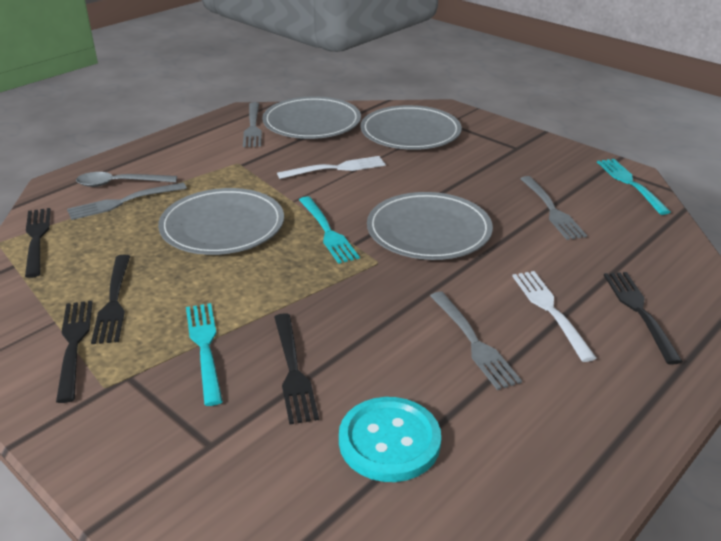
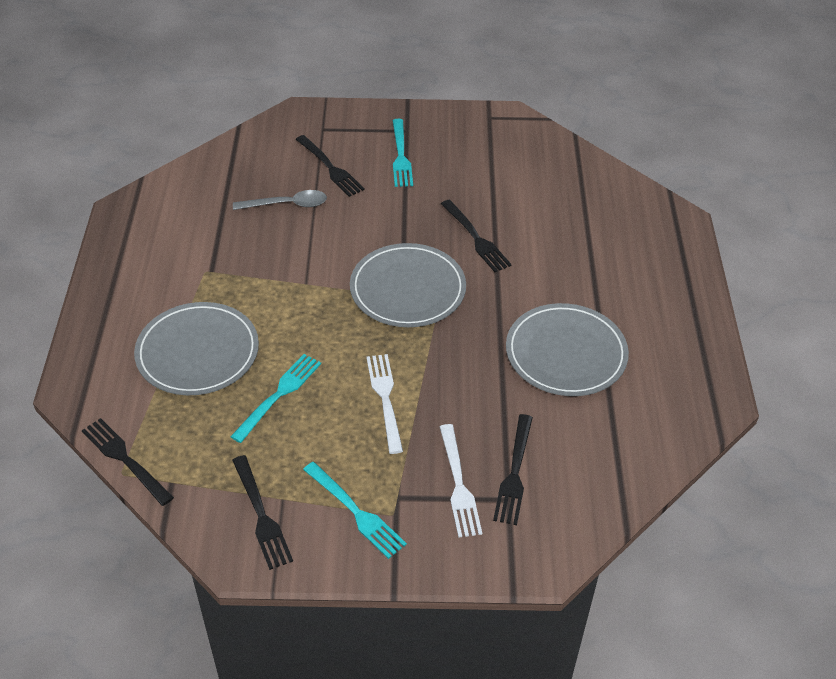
grey fork: [67,183,187,220] [243,102,262,147] [430,291,522,390] [520,176,587,240] = 4 -> none = 0
grey plate: [158,188,284,255] [262,96,361,139] [361,105,462,150] [367,192,493,260] = 4 -> [134,302,259,395] [350,243,466,327] [506,303,629,396] = 3
turquoise button: [339,397,441,482] = 1 -> none = 0

